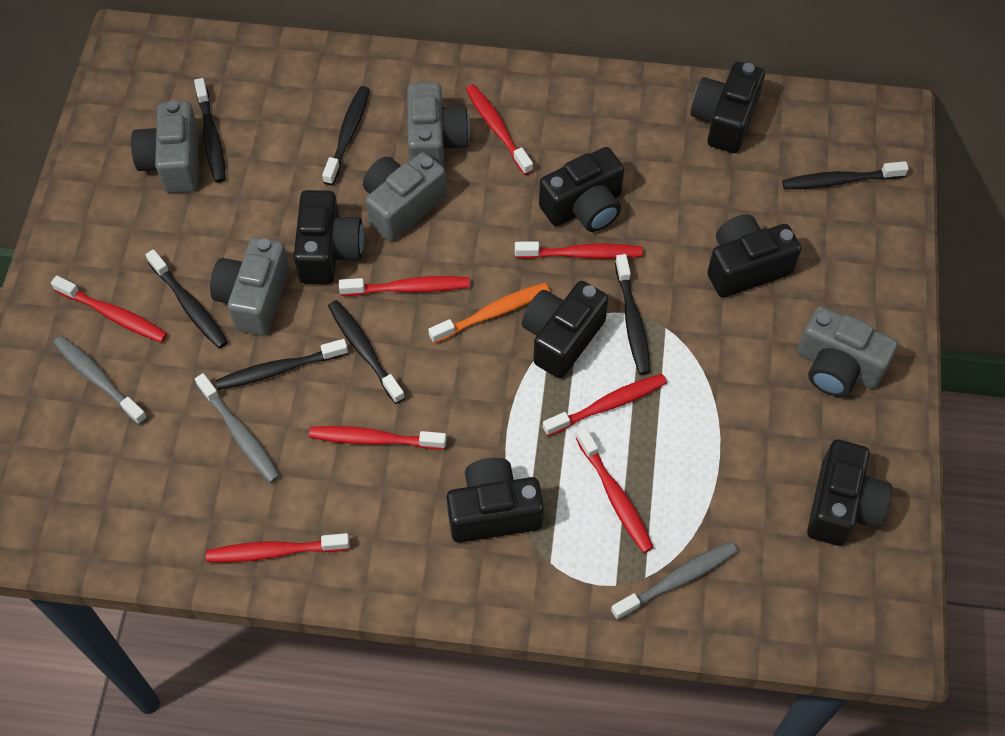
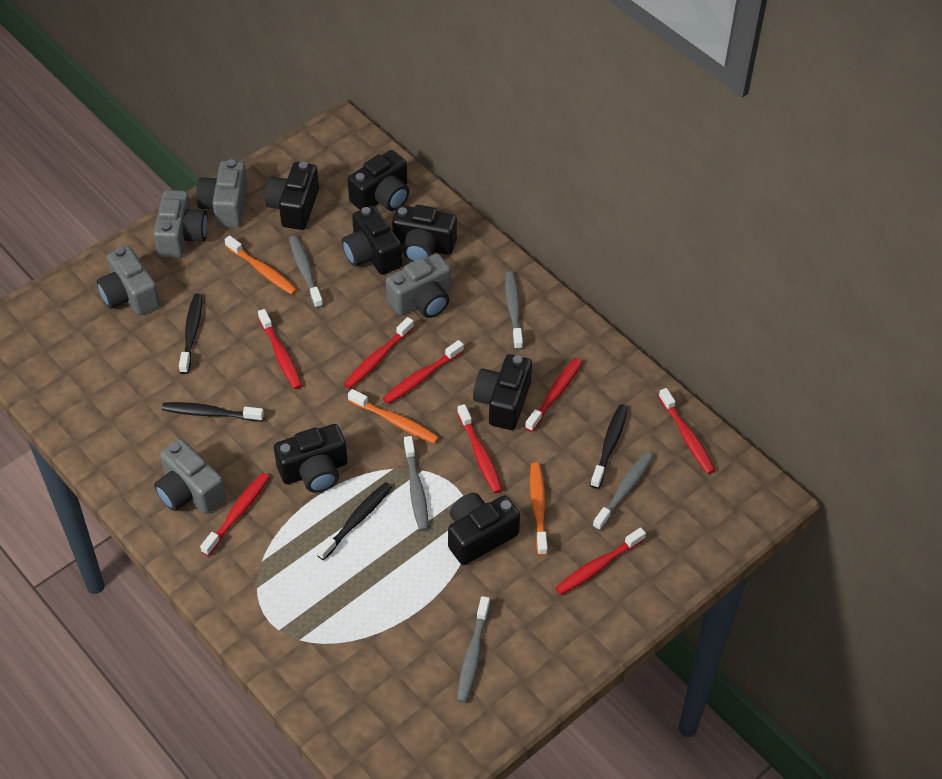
black toothbrush: [146,249,228,349] [194,78,226,183] [216,339,348,390] [322,86,370,185] [328,300,405,404] [615,254,651,375] [782,161,909,189] = 7 -> [162,402,264,422] [179,294,202,374] [316,482,392,560] [590,404,628,489] = 4
grey toothbrush: [53,336,147,425] [195,373,280,483] [611,541,738,620] = 3 -> [289,235,323,308] [404,436,428,531] [457,596,490,703] [505,271,523,350] [593,452,653,531] = 5
orange toothbrush: [428,283,550,343] = 1 -> [224,235,297,295] [348,389,439,444] [530,463,548,556] = 3

